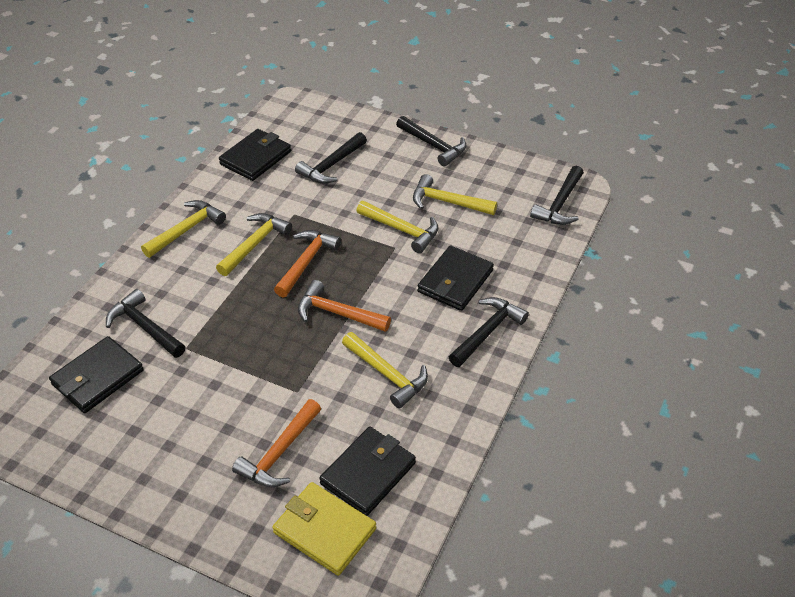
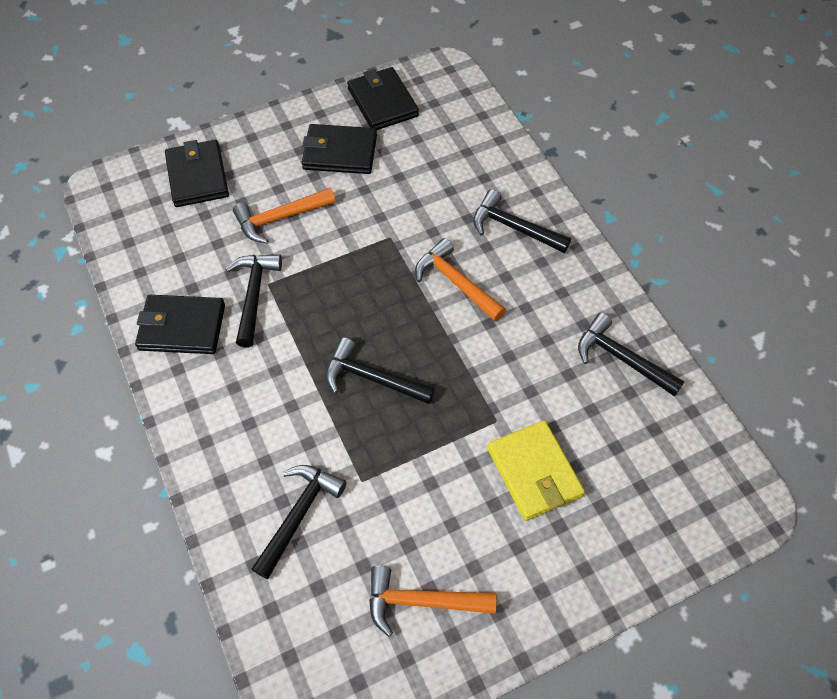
yellow hammer: [141,200,226,258] [216,213,292,276] [342,332,428,409] [356,201,439,253] [413,174,497,215] = 5 -> none = 0

